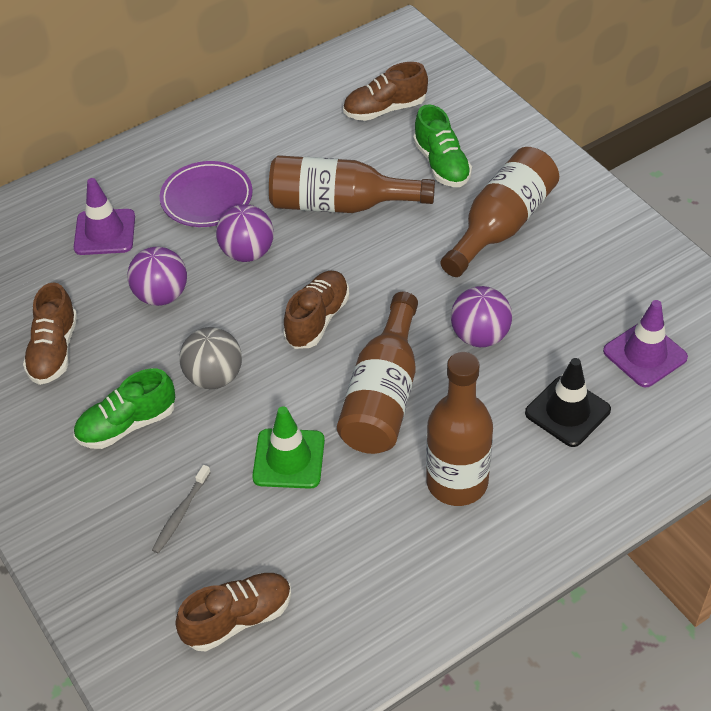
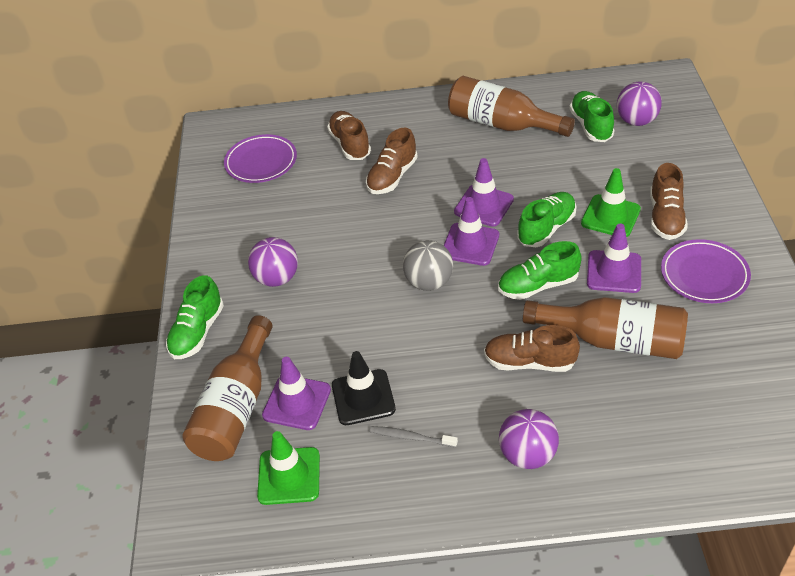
brown bottle: [269,155,435,213] [337,292,418,454] [426,352,493,506] [441,147,559,277] = 4 -> [182,315,273,461] [448,76,575,137] [523,297,688,359] = 3
green shoe: [74,368,175,449] [413,104,472,187] = 2 -> [166,275,224,359] [498,241,582,300] [517,192,576,247] [569,91,615,142] = 4
green traffic cone: [252,406,325,489] = 1 -> [257,431,320,505] [581,168,641,237] = 2
purple plate: [160,161,253,227] = 1 -> [224,134,297,183] [661,239,751,303] = 2
purple traffic cone: [74,178,135,255] [603,300,688,387] = 2 -> [262,357,331,430] [443,197,499,266] [454,158,514,227] [587,224,641,293] = 4

